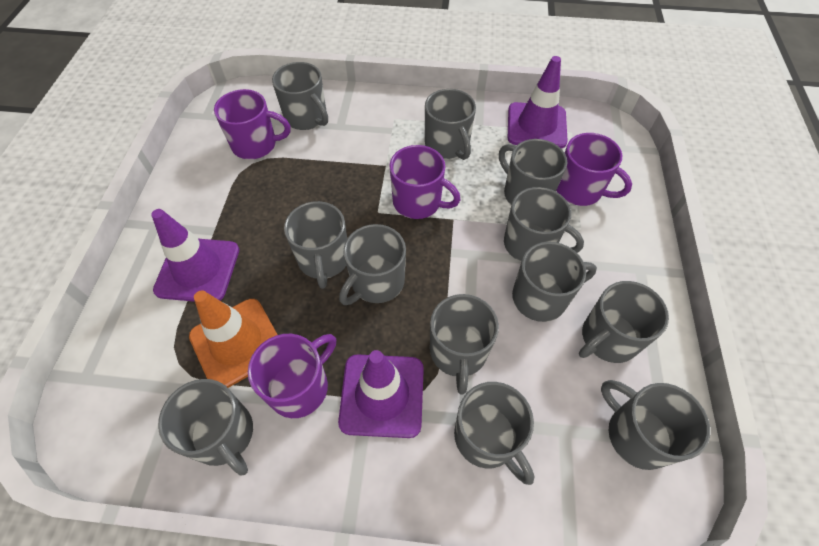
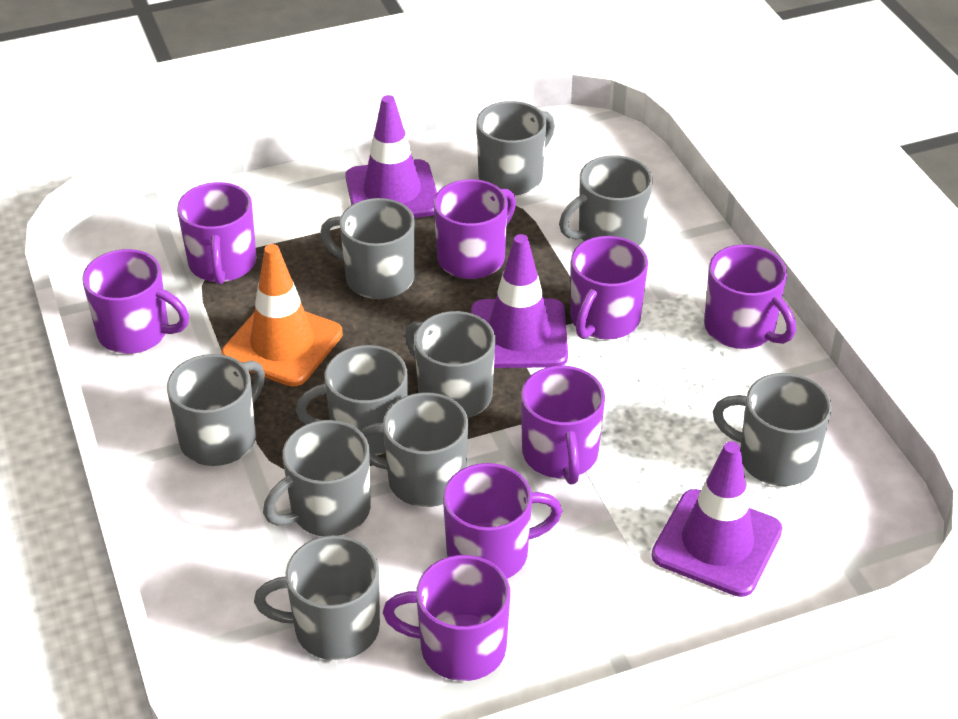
grey mug: [158,379,253,476] [272,62,328,130] [284,201,347,289] [339,224,406,305] [425,89,476,160] [430,294,499,395] [454,382,535,485] [499,139,567,205] [504,187,584,262] [512,242,597,322] [579,281,669,363] [601,380,710,470] = 12 -> [167,354,265,466] [254,535,380,660] [263,420,371,536] [296,345,407,456] [320,198,415,299] [360,392,468,507] [405,311,495,418] [477,101,555,196] [559,155,653,245] [713,373,832,486] = 10
purple mug: [214,89,291,159] [248,334,336,418] [389,145,461,219] [556,133,632,206] = 4 -> [82,249,189,354] [177,182,256,285] [383,555,510,681] [434,179,516,279] [443,463,562,579] [521,366,605,485] [570,236,648,340] [704,245,796,349] = 8

